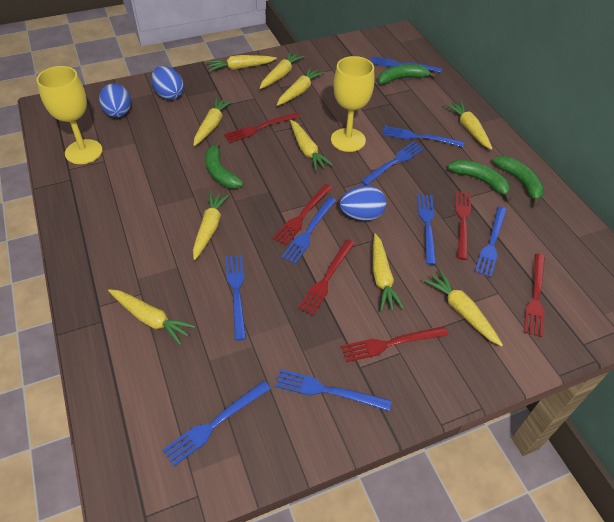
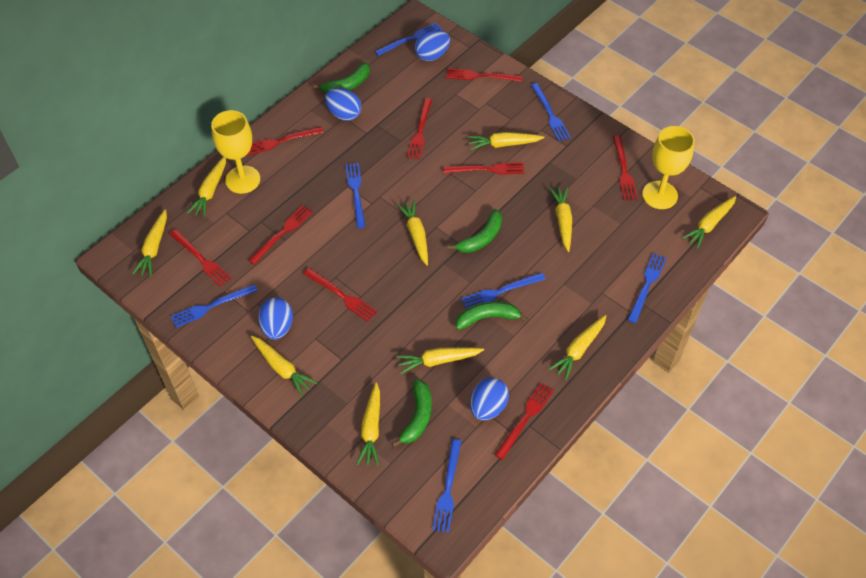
blue egg: [99,84,131,118] [151,66,184,100] [340,185,387,221] = 3 -> [258,298,293,340] [325,88,362,121] [415,30,450,61] [470,378,509,421] = 4
blue fork: [163,381,271,466] [226,255,246,341] [275,369,391,411] [281,197,336,264] [361,141,424,186] [371,56,442,73] [382,126,464,147] [417,194,436,265] [475,207,507,277] = 9 -> [171,284,258,328] [345,163,366,228] [375,23,443,56] [432,439,462,533] [461,273,545,309] [531,83,571,141] [628,253,667,323] = 7
red fork: [224,112,300,143] [273,184,332,246] [298,239,355,316] [341,326,448,362] [455,191,471,260] [524,254,545,337] = 6 -> [170,229,231,287] [248,127,323,155] [248,205,313,265] [303,268,377,322] [407,98,432,159] [443,162,524,175] [446,68,522,82] [495,383,554,460] [613,136,638,200] = 9

